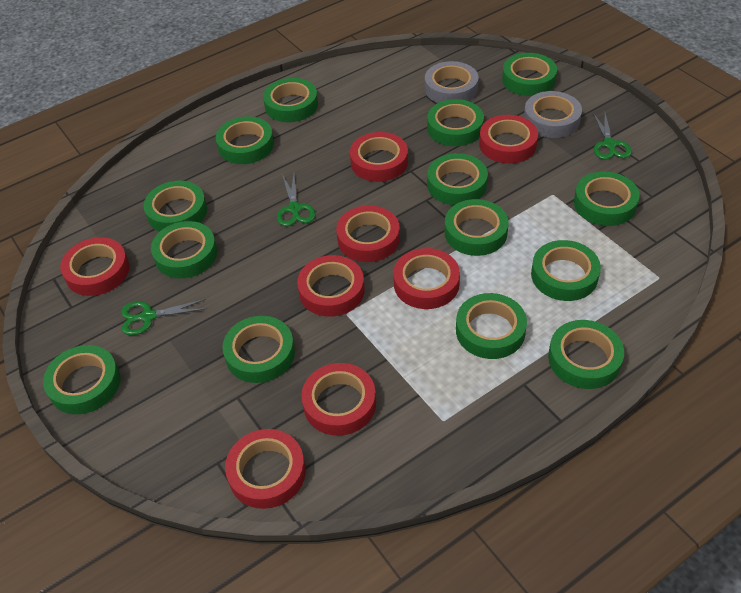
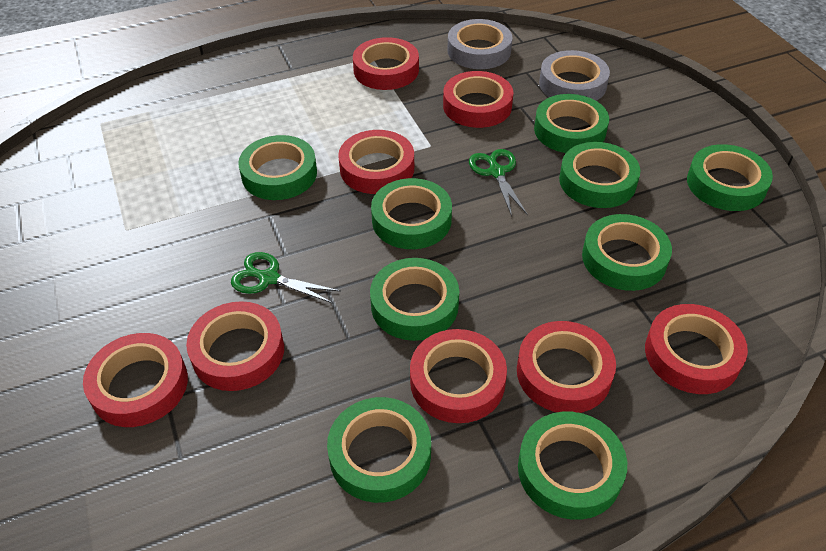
green scissors: [121,299,207,335] [277,175,316,227] [593,113,632,160] = 3 -> [231,252,341,303] [469,149,528,216] = 2
green tape: [43,345,120,415] [144,181,207,232] [151,221,217,278] [216,117,274,164] [222,316,295,383] [263,78,318,122] [427,99,484,146] [427,153,488,205] [445,199,509,256] [456,293,527,359] [502,53,557,96] [531,240,601,301] [548,320,624,389] [574,171,640,226] = 14 -> [238,135,317,200] [327,397,431,503] [370,258,459,341] [371,178,452,249] [518,412,627,520] [534,94,609,153] [559,142,640,208] [582,214,672,291] [687,144,773,211] = 9

